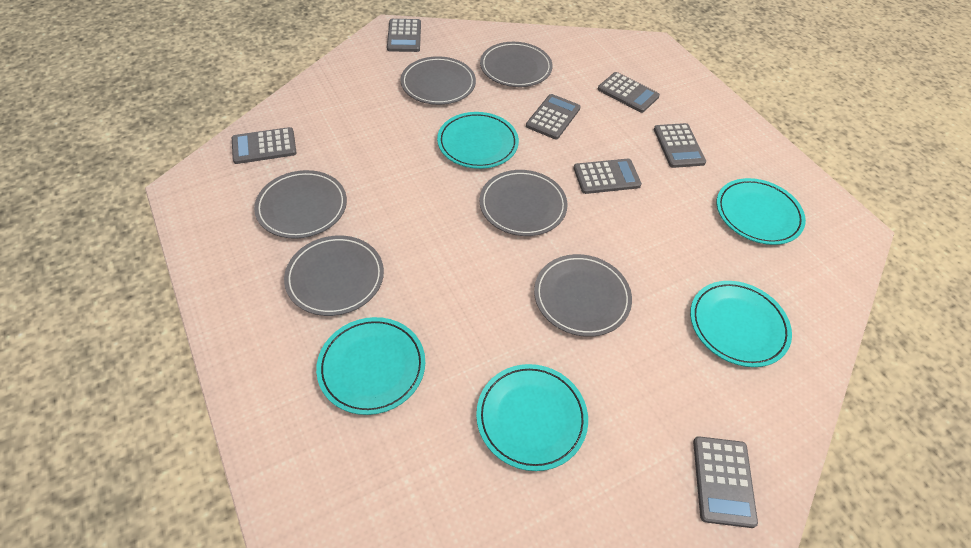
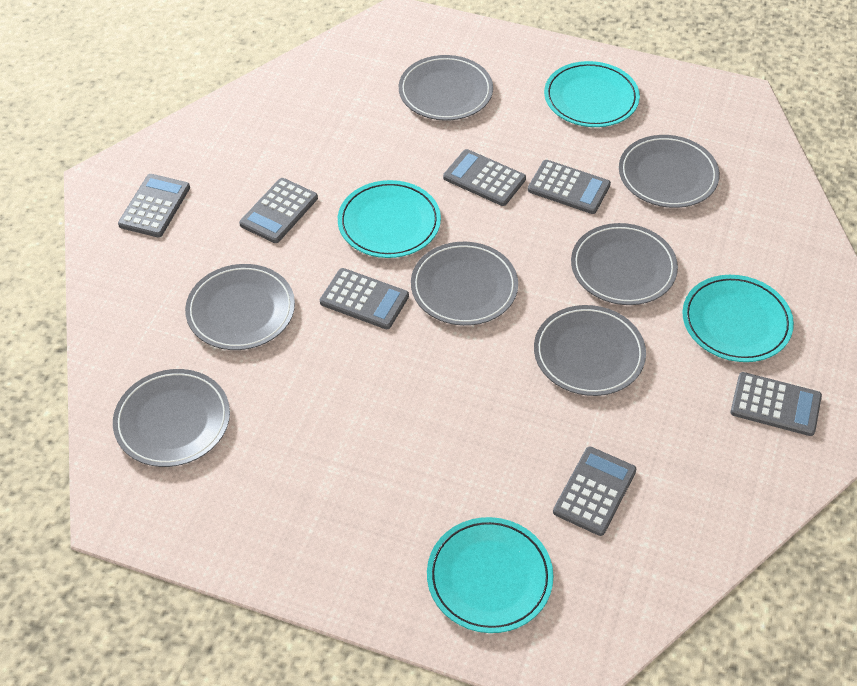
grey plate: [254,170,347,239] [284,236,384,316] [401,56,476,105] [479,170,568,236] [480,42,553,87] [534,254,632,337] = 6 -> [113,369,230,467] [185,264,295,350] [399,55,493,121] [411,242,518,326] [534,305,646,396] [571,223,678,305] [619,135,720,208] = 7
turquoise plate: [316,317,425,415] [437,112,519,169] [476,364,588,471] [690,281,792,367] [717,178,806,245] = 5 -> [338,180,441,258] [427,517,553,633] [544,61,640,127] [682,275,794,362] = 4

